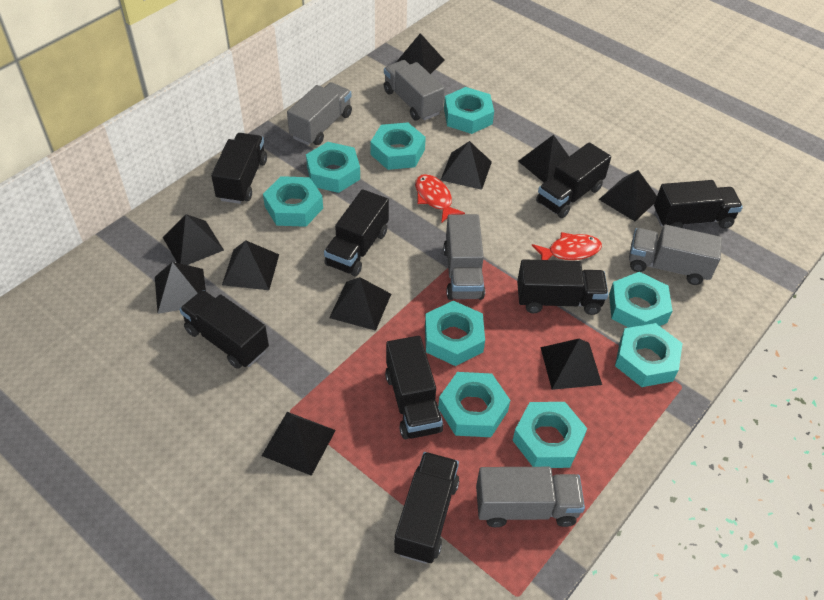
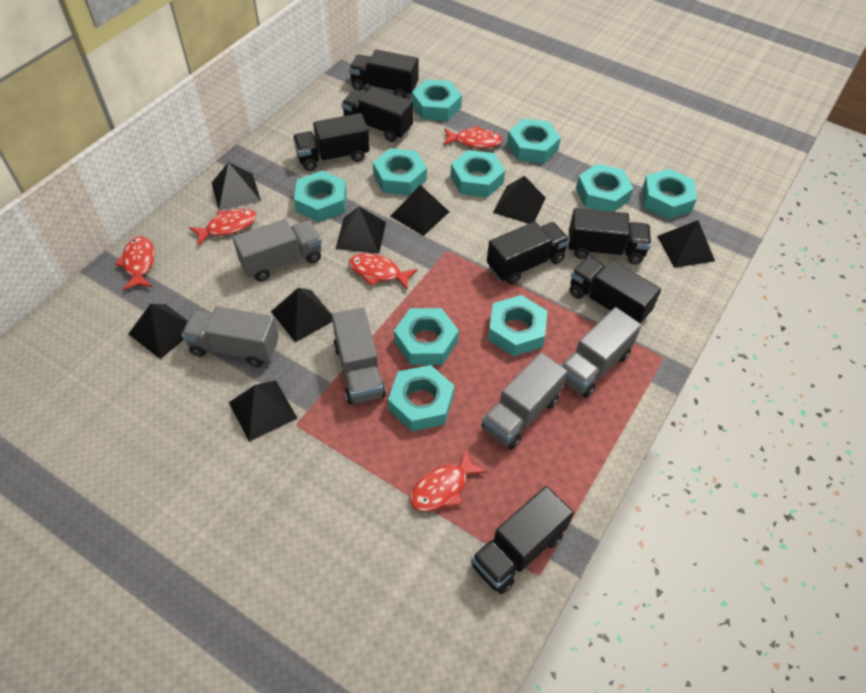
black pyramid: [155,262,206,314] [163,214,224,265] [222,240,279,290] [262,412,336,476] [329,277,391,331] [397,33,445,74] [441,141,492,190] [518,135,569,183] [540,338,602,390] [598,170,657,221] = 10 -> [128,303,188,359] [211,162,261,211] [229,380,297,442] [271,288,333,343] [336,207,386,254] [390,185,449,236] [493,176,546,224] [657,220,715,268] = 8
black truck: [180,290,269,369] [211,133,267,204] [324,189,389,276] [385,336,443,439] [394,452,459,564] [517,259,608,315] [536,142,611,218] [654,180,743,229] = 8 -> [293,113,370,171] [341,87,413,142] [349,49,419,98] [471,486,574,594] [487,222,570,285] [569,208,651,264] [570,256,661,324] = 7
red fish: [415,174,465,223] [532,232,602,260] = 2 -> [115,236,155,290] [189,208,257,245] [349,253,418,289] [410,449,487,512] [443,126,502,148] = 5
turquoise nut: [263,176,323,227] [306,142,360,193] [370,122,426,170] [425,301,485,366] [438,372,510,437] [444,87,494,134] [512,402,587,468] [609,272,672,328] [615,323,683,387] = 9 -> [294,170,347,222] [373,148,427,195] [388,365,455,431] [394,308,459,365] [412,80,462,121] [450,150,505,198] [488,295,547,357] [507,119,561,164] [576,164,633,212] [642,169,697,219] = 10

